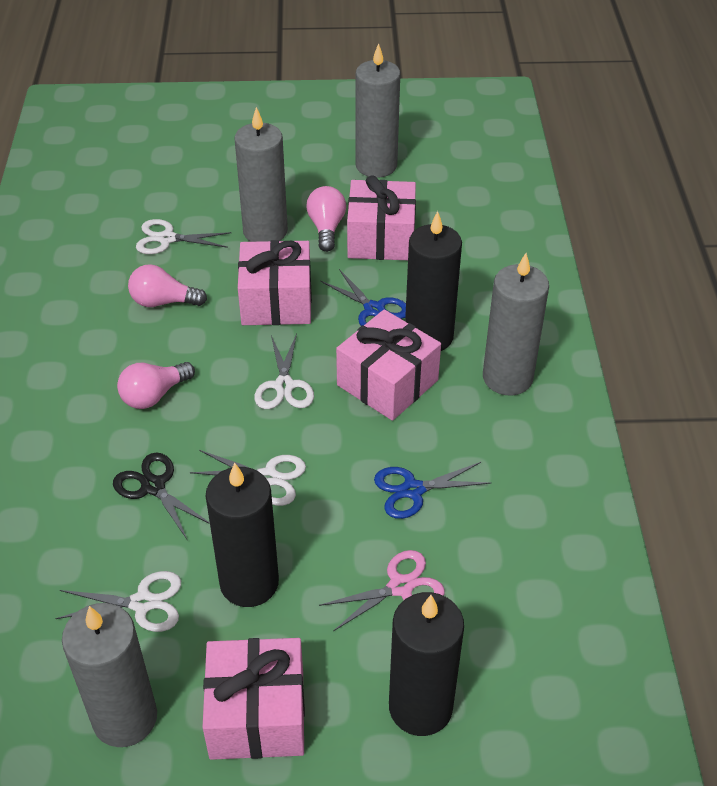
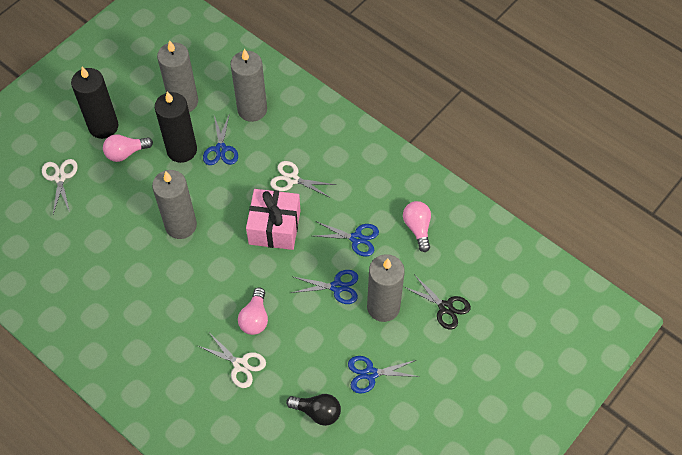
black candle: [206,463,279,607] [389,592,464,736] [405,211,462,351] = 3 -> [71,67,119,139] [155,91,197,163] = 2
black light bulb: none = 0 -> [286,394,341,426] = 1
blue scissors: [321,269,406,326] [374,462,491,519] = 2 -> [203,113,238,165] [291,270,358,304] [315,221,379,257] [348,356,420,394] = 4
pink gift: [203,638,305,760] [238,240,312,325] [336,309,441,421] [347,176,416,260] = 4 -> [246,189,301,250] = 1
pink scissors: [319,550,445,631] = 1 -> none = 0
white scissors: [55,571,181,632] [136,219,231,254] [190,450,306,506] [254,334,314,409] = 4 -> [42,159,78,214] [198,334,266,388] [270,161,336,198] = 3

